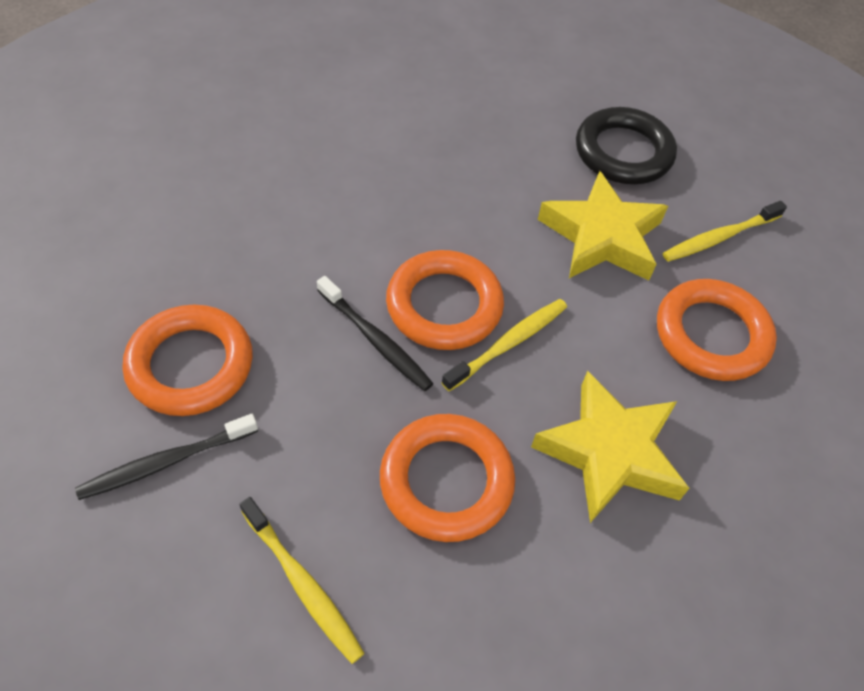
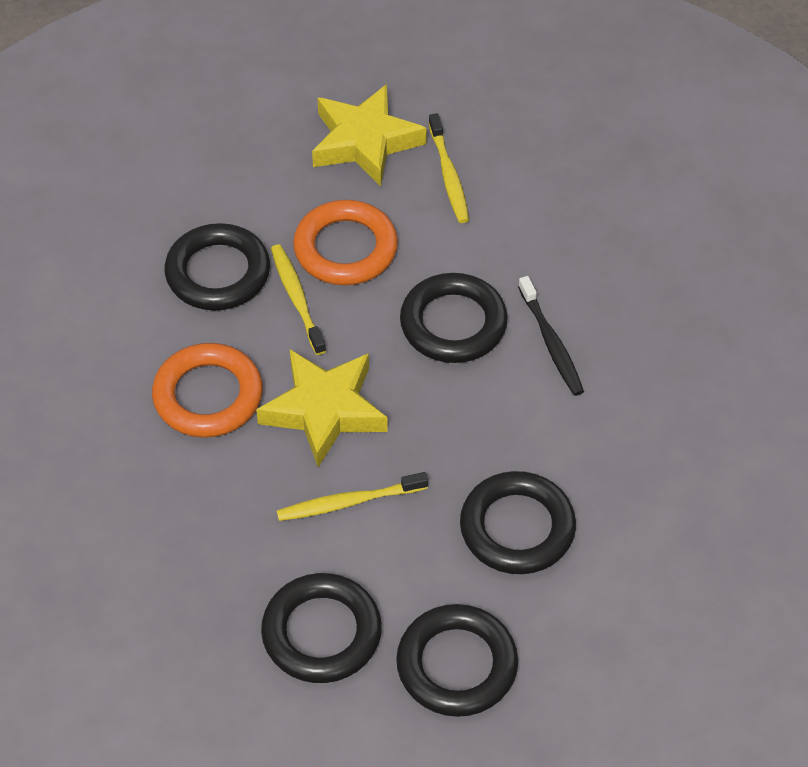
black ring: [576,107,677,184] = 1 -> [165,223,270,310] [261,573,382,683] [396,604,518,717] [400,273,508,363] [460,471,576,574] = 5
black toothbrush: [75,414,258,500] [317,276,434,391] = 2 -> [518,276,584,396] = 1
orange ring: [123,305,253,416] [380,414,515,542] [386,250,504,350] [657,279,777,381] = 4 -> [152,343,263,438] [293,200,398,285] = 2

